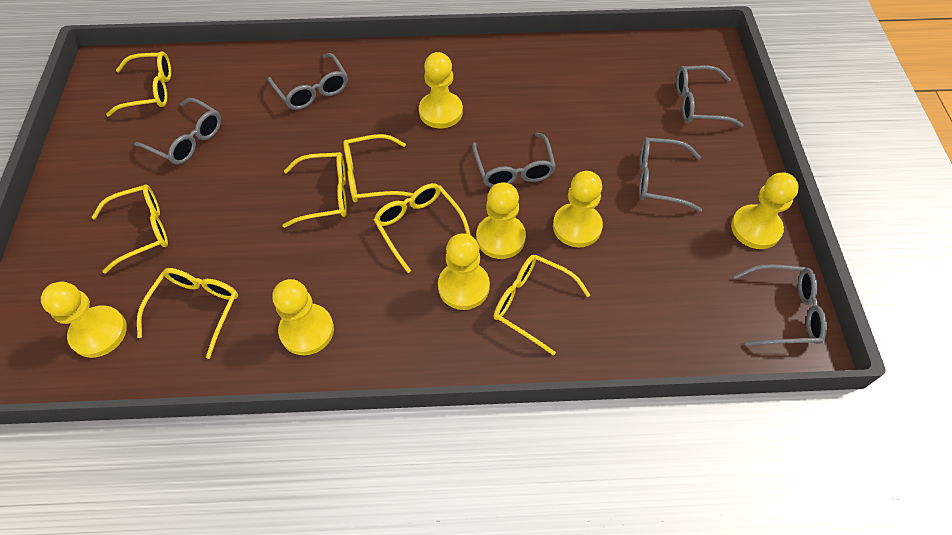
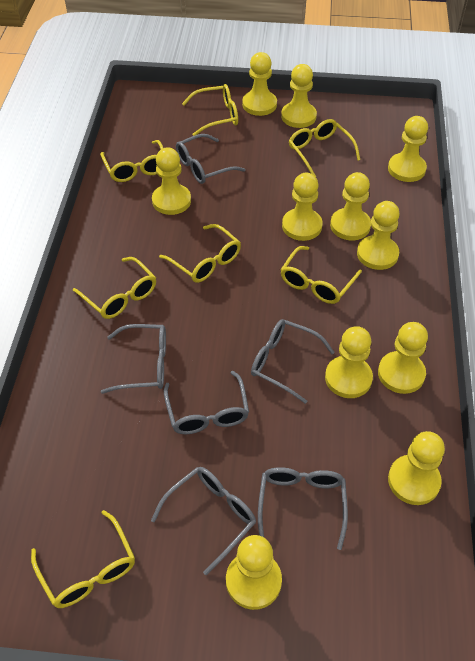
yellow pawn: [41,282,127,358] [272,279,334,355] [419,52,463,128] [438,233,490,310] [476,182,526,259] [553,171,603,247] [731,173,799,249] = 7 -> [152,148,191,215] [226,535,282,610] [242,52,277,116] [281,64,317,128] [282,173,323,241] [325,326,373,398] [330,172,371,240] [357,201,400,270] [378,322,428,394] [388,116,428,182] [388,431,445,505] = 11

